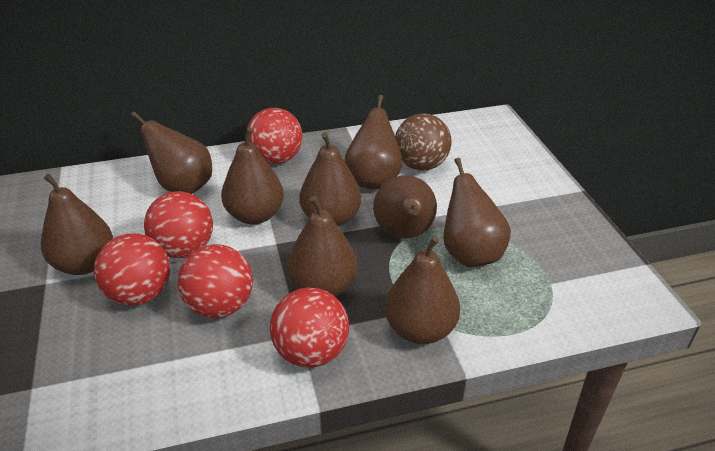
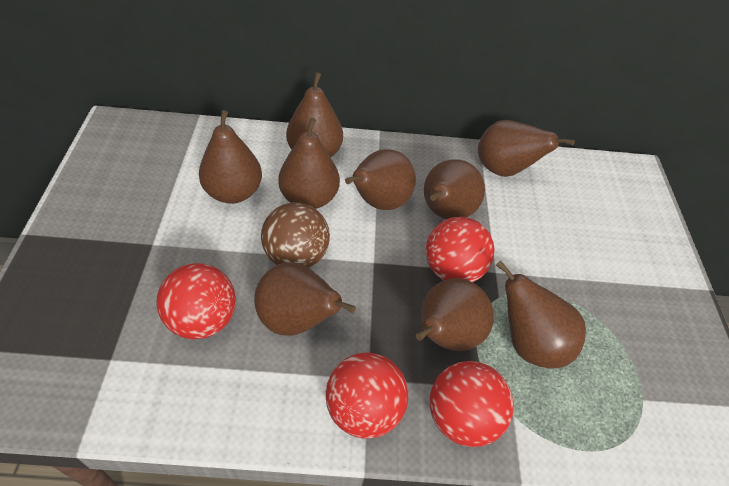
red ball: [94,233,170,306] [144,191,213,258] [178,244,253,318] [247,108,303,164] [270,287,349,368] = 5 -> [157,263,236,339] [326,352,408,439] [426,217,494,282] [430,361,513,447] = 4

